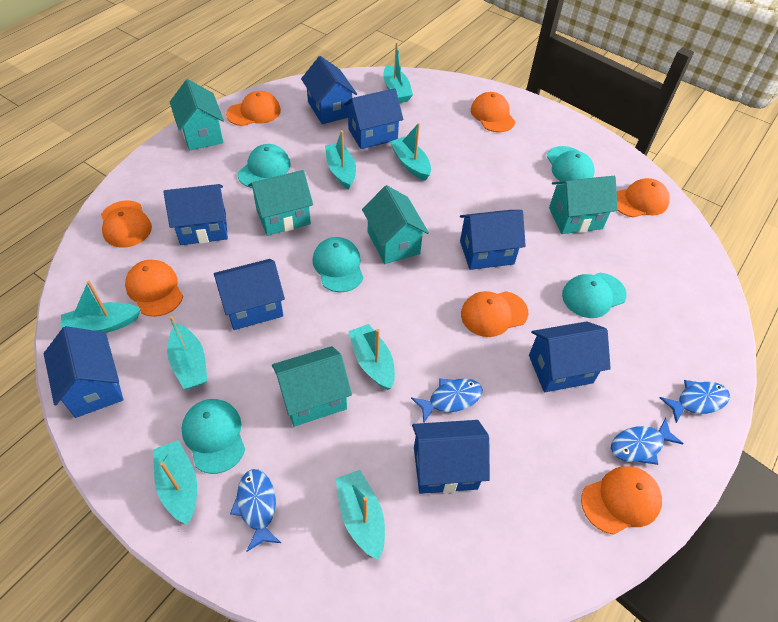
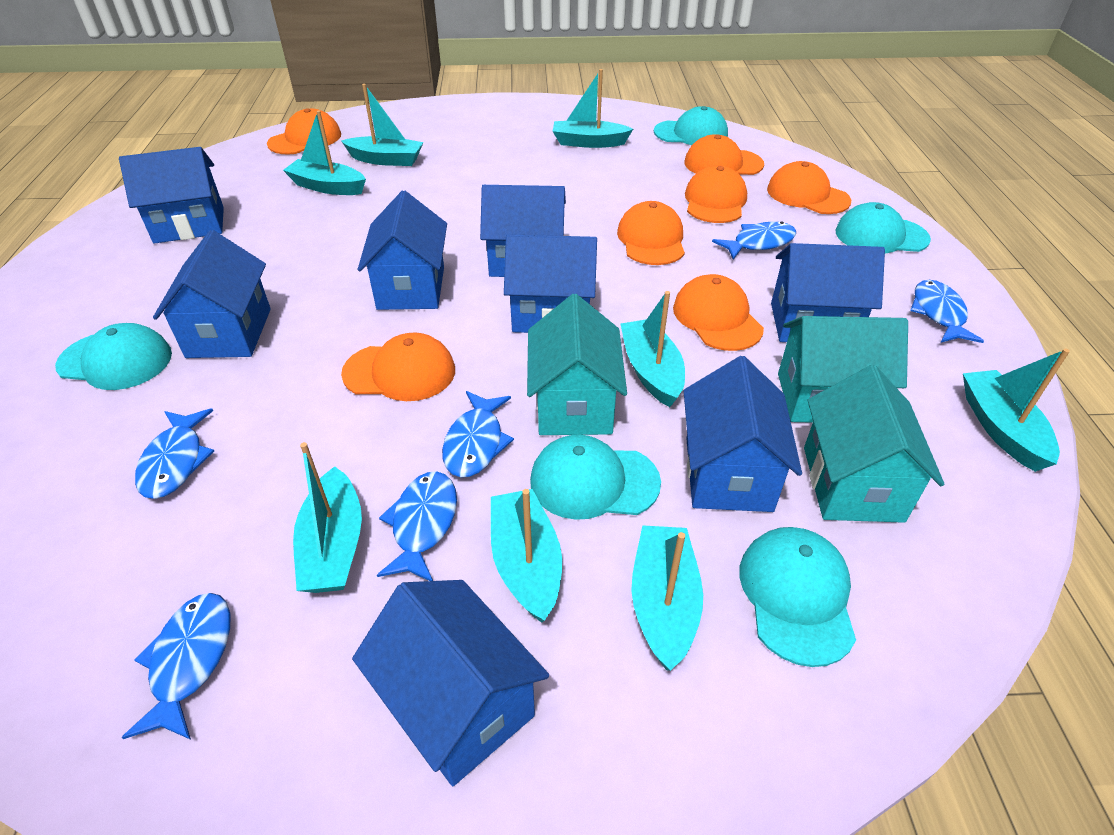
blue fish: [230,469,281,552] [411,378,483,423] [611,418,684,465] [660,380,730,423] = 4 -> [121,593,231,740] [135,408,214,499] [377,471,457,581] [442,391,514,478] [712,221,796,260] [910,280,984,343] = 6
turquoise house: [170,79,224,151] [248,170,313,236] [272,346,352,427] [362,185,429,264] [549,176,617,234] = 5 -> [527,294,627,435] [778,316,908,423] [804,365,944,523] = 3

